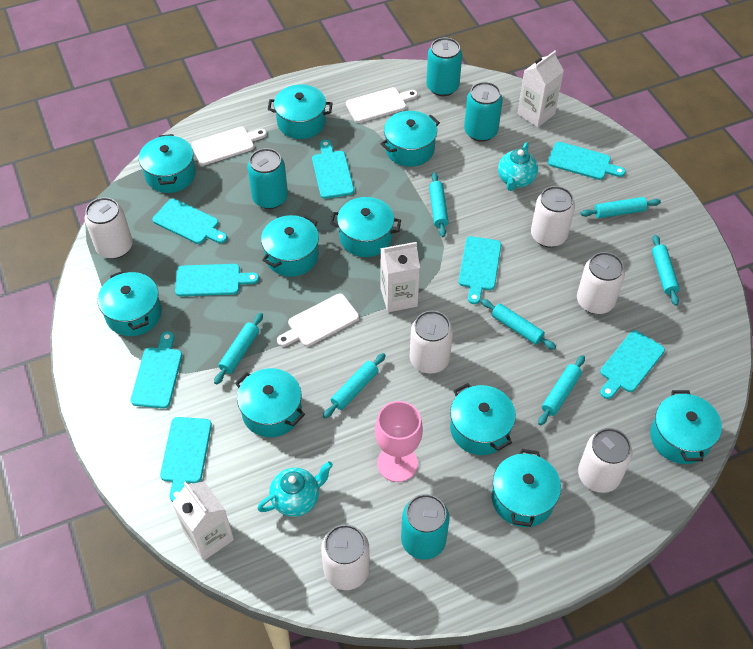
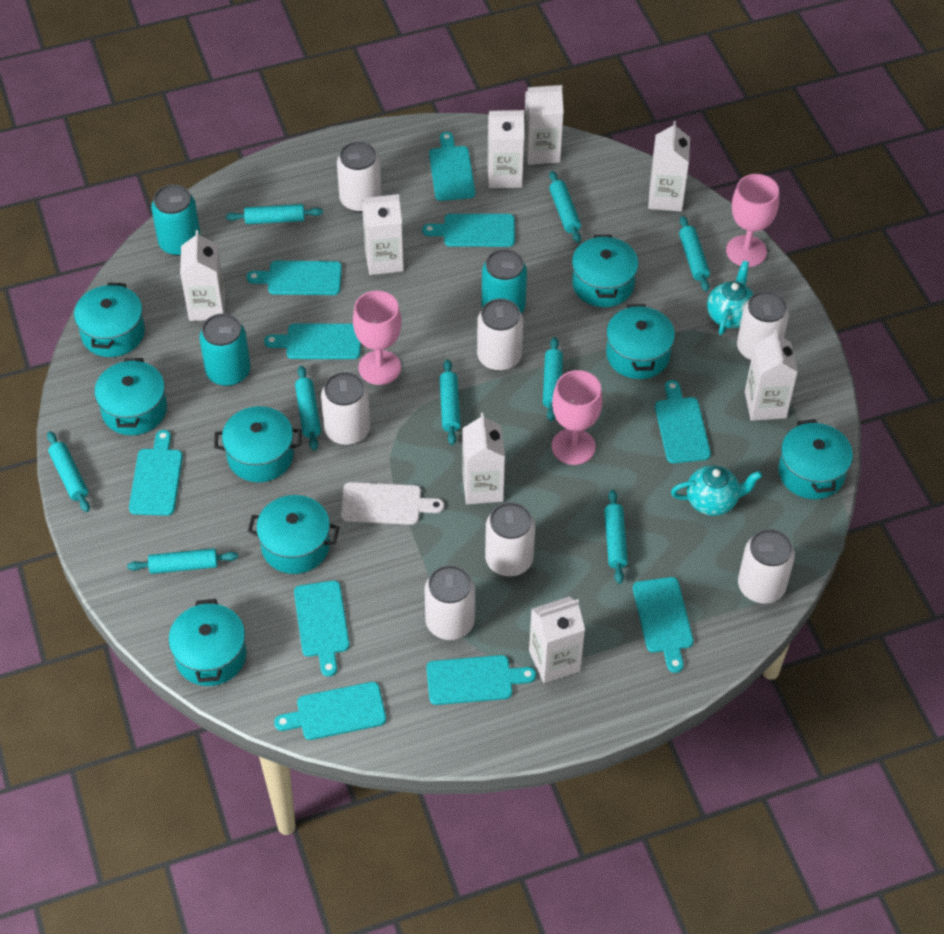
pink goblet: [375,401,423,482] = 1 -> [353,291,402,385] [552,370,603,465] [726,174,779,267] = 3
turquoise can: [247,148,288,209] [401,494,450,560] [426,38,462,96] [464,82,503,142] = 4 -> [151,184,201,256] [199,313,251,386] [482,249,527,313] = 3
turquoise cutting board: [131,331,182,409] [152,199,227,244] [160,417,212,502] [175,264,259,297] [312,140,354,199] [458,236,501,304] [548,142,626,180] [600,330,665,399] = 8 -> [129,430,183,516] [247,261,342,295] [264,324,361,359] [274,682,386,740] [294,580,350,677] [422,214,515,247] [426,655,536,705] [429,132,475,201] [633,577,694,673] [655,380,711,463] = 10
turquoise pot: [98,270,162,336] [139,134,196,193] [235,368,305,437] [261,215,319,277] [268,84,333,139] [330,197,401,257] [381,111,440,167] [450,383,516,455] [492,449,561,527] [650,390,722,464] = 10 -> [74,282,145,357] [94,358,167,435] [168,599,246,686] [214,406,302,482] [247,495,339,574] [572,235,639,307] [606,304,675,379] [778,419,853,499] = 8
turquoise rolling pin: [214,313,263,384] [323,353,386,418] [429,172,449,237] [481,299,556,350] [538,355,585,426] [581,197,661,218] [652,235,679,306] = 7 -> [47,431,90,512] [127,548,238,574] [226,204,323,224] [295,366,321,451] [439,359,461,445] [543,337,563,421] [549,171,581,243] [604,490,628,584] [679,216,710,292] = 9
white can: [85,197,133,259] [321,524,370,590] [410,311,453,374] [531,186,575,247] [577,252,625,314] [578,428,632,493] = 6 -> [321,372,370,445] [337,141,382,213] [424,565,475,640] [477,299,523,371] [485,502,535,576] [737,291,789,361] [738,529,795,604] = 7
white carton: [172,481,234,560] [380,242,420,312] [517,51,564,127] = 3 -> [180,230,225,321] [362,194,404,275] [462,413,505,504] [487,110,524,188] [524,85,564,165] [529,596,585,683] [648,121,690,212] [745,329,798,421] = 8
white cutting board: [191,127,267,165] [277,294,359,347] [346,87,418,123] = 3 -> [341,482,444,525] = 1

